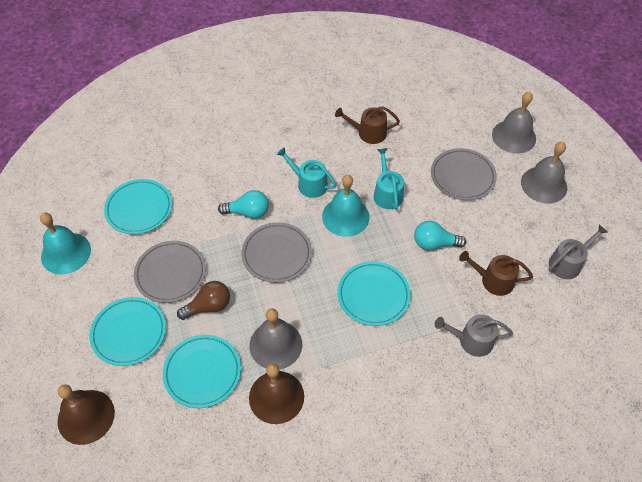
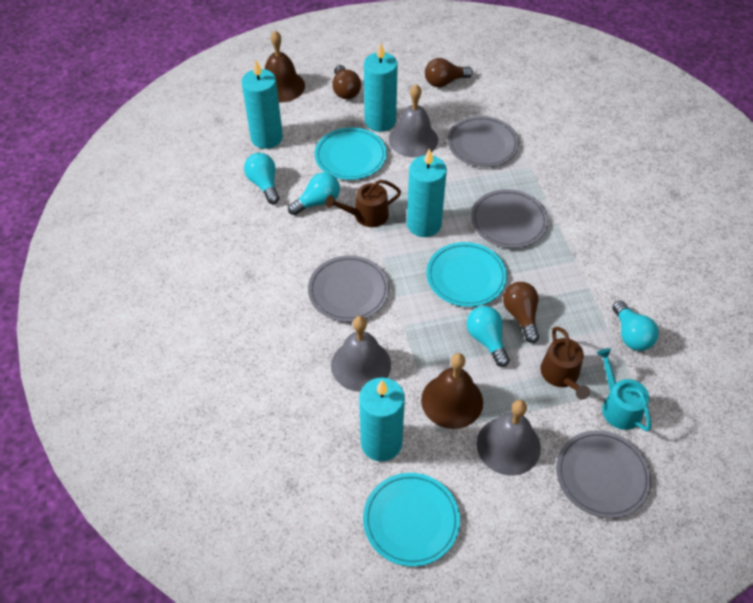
brown light bulb: [177,281,230,320] = 1 -> [332,65,361,99] [425,58,473,87] [503,282,539,343] = 3
grey plate: [134,241,206,303] [242,222,312,283] [431,148,497,200] = 3 -> [308,255,389,322] [447,116,519,167] [471,189,548,248] [556,430,652,519] = 4
grey watering can: [435,314,513,357] [549,224,608,279] = 2 -> none = 0
turquoise bell: [40,213,91,275] [322,175,369,237] = 2 -> none = 0
turquoise candle: none = 0 -> [241,60,283,149] [359,377,405,461] [364,43,398,132] [407,148,447,237] = 4
turquoise light bulb: [218,190,269,219] [414,221,466,250] = 2 -> [244,153,279,204] [288,172,340,215] [467,306,510,367] [612,300,659,351] = 4
turquoise plate: [89,297,166,366] [104,179,172,234] [163,335,241,408] [338,261,411,326] = 4 -> [315,127,387,180] [363,473,460,567] [426,242,507,307] = 3
turquoise watering can: [277,147,336,198] [374,148,404,209] = 2 -> [597,348,651,431] = 1

